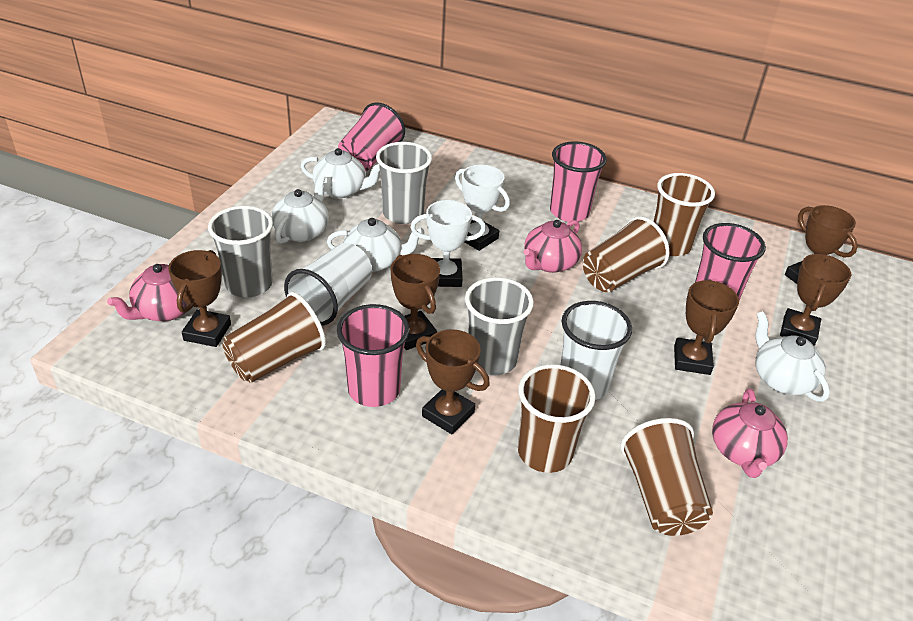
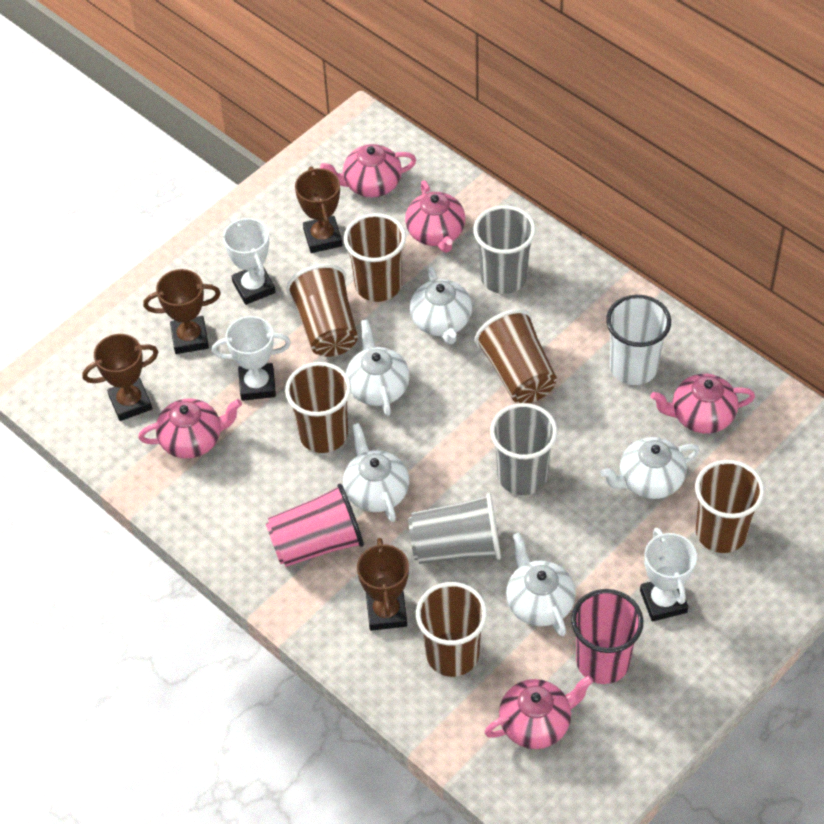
brown cup: [222,292,326,383] [518,364,596,473] [583,216,669,292] [620,418,713,536] [654,173,715,256] = 5 -> [285,362,351,453] [286,264,358,357] [344,213,406,302] [416,582,487,677] [475,309,557,403] [695,460,764,553] = 6
brown trophy: [168,250,231,347] [391,254,440,350] [416,329,490,434] [674,279,739,375] [780,254,851,346] [785,205,858,284] = 6 -> [83,334,158,421] [143,269,221,354] [295,166,342,253] [357,538,409,631] = 4
pink cup: [337,304,410,407] [338,102,405,171] [550,141,607,222] [695,223,766,300] = 4 -> [266,484,364,567] [571,589,644,684] = 2
pink teapot: [107,264,188,321] [523,220,582,273] [712,389,788,478] = 3 -> [138,398,242,459] [320,144,416,197] [405,180,465,253] [484,675,594,749] [650,374,755,433] = 5
white cup: [284,243,372,325] [561,301,632,400] = 2 -> [606,295,671,385] = 1
white teapot: [271,174,329,244] [300,148,380,198] [327,218,425,272] [755,311,830,402] = 4 -> [343,423,409,522] [346,319,410,416] [410,267,472,344] [506,533,576,637] [601,437,700,499] = 5
white trophy: [411,200,486,287] [455,165,510,251] = 2 -> [212,316,291,401] [223,218,276,305] [640,528,697,622] = 3

